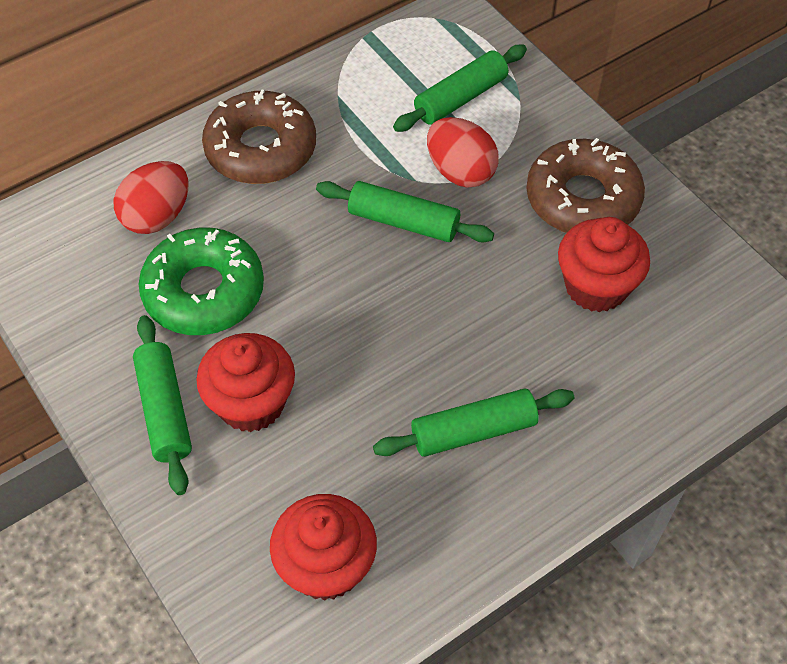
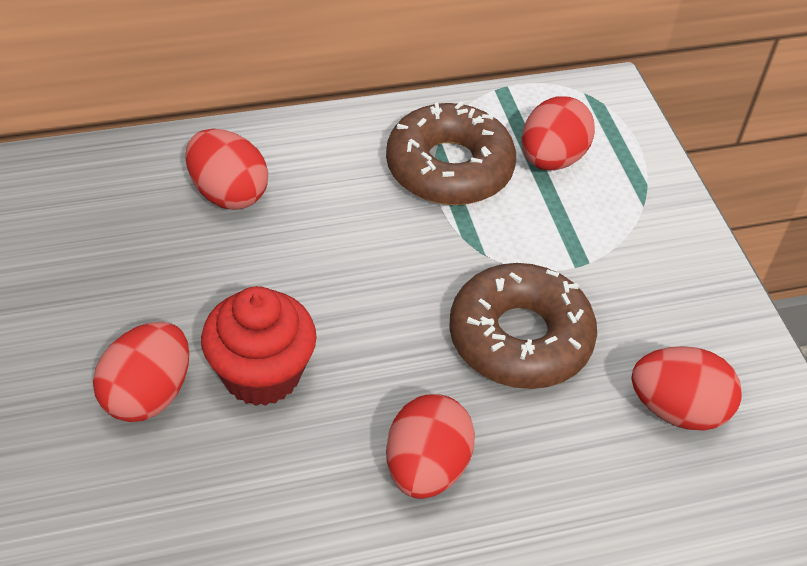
green donut: [139,228,264,335] = 1 -> none = 0
green rolling pin: [133,315,192,495] [316,181,494,243] [373,388,574,457] [393,45,527,132] = 4 -> none = 0
red cupcake: [196,333,295,432] [270,494,377,601] [558,217,650,312] = 3 -> [201,286,317,406] = 1
red egg: [114,161,188,234] [427,117,499,187] = 2 -> [93,322,190,422] [185,129,268,210] [386,394,475,499] [521,96,595,170] [631,346,742,431] = 5

